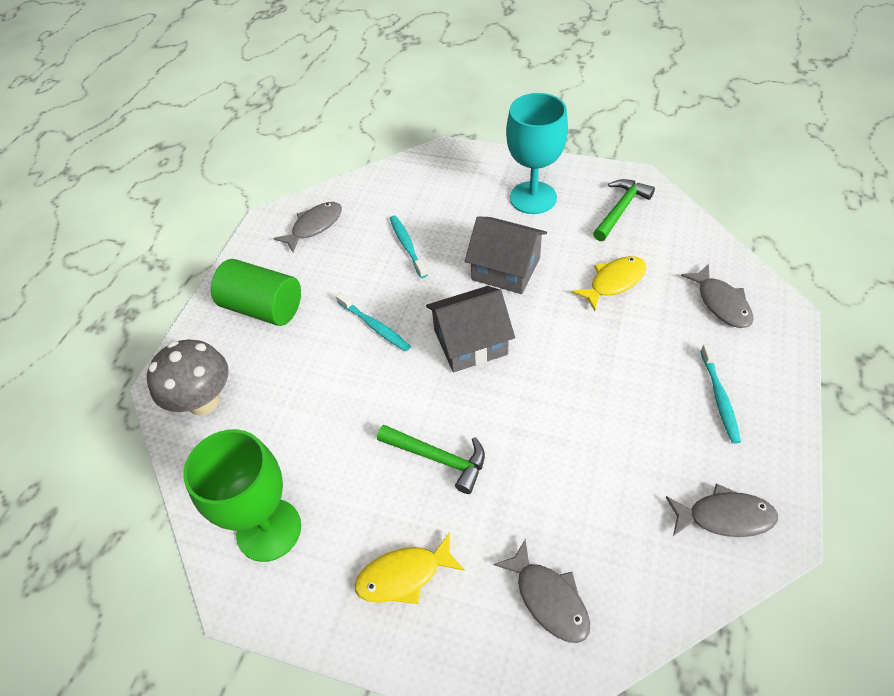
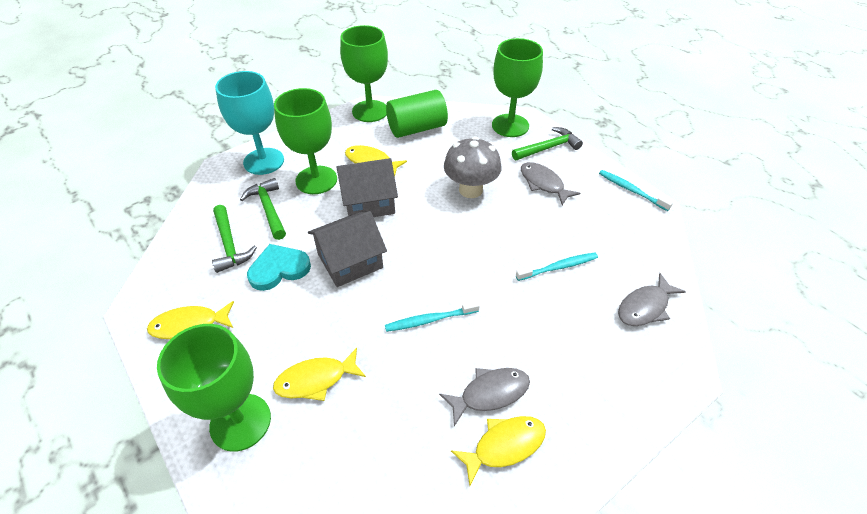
green goblet: [183,429,301,562] = 1 -> [157,324,271,452] [274,88,337,194] [340,25,388,122] [492,38,543,137] = 4
green hammer: [377,425,485,494] [593,179,655,241] = 2 -> [212,205,257,273] [240,178,286,240] [512,127,583,160] = 3
grey fish: [274,202,342,252] [493,538,590,643] [666,484,778,537] [681,264,753,328] = 4 -> [439,368,530,426] [521,162,580,205] [618,273,686,326] = 3
turquoise heart: none = 0 -> [247,244,311,291] = 1
yellow fish: [355,532,465,604] [572,256,646,311] = 2 -> [147,301,234,339] [273,348,366,401] [345,145,407,176] [451,416,546,486] = 4

